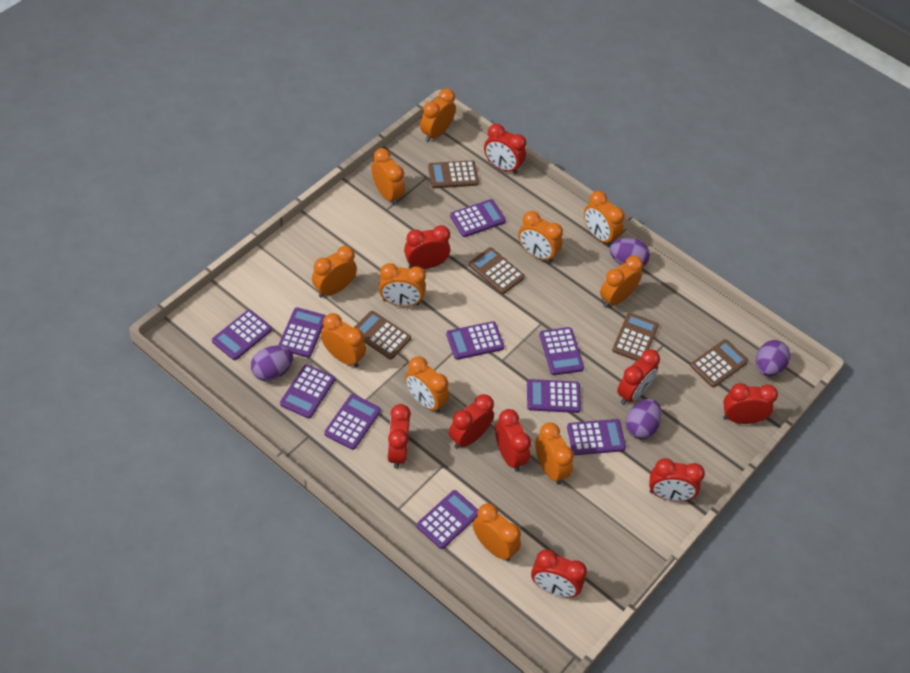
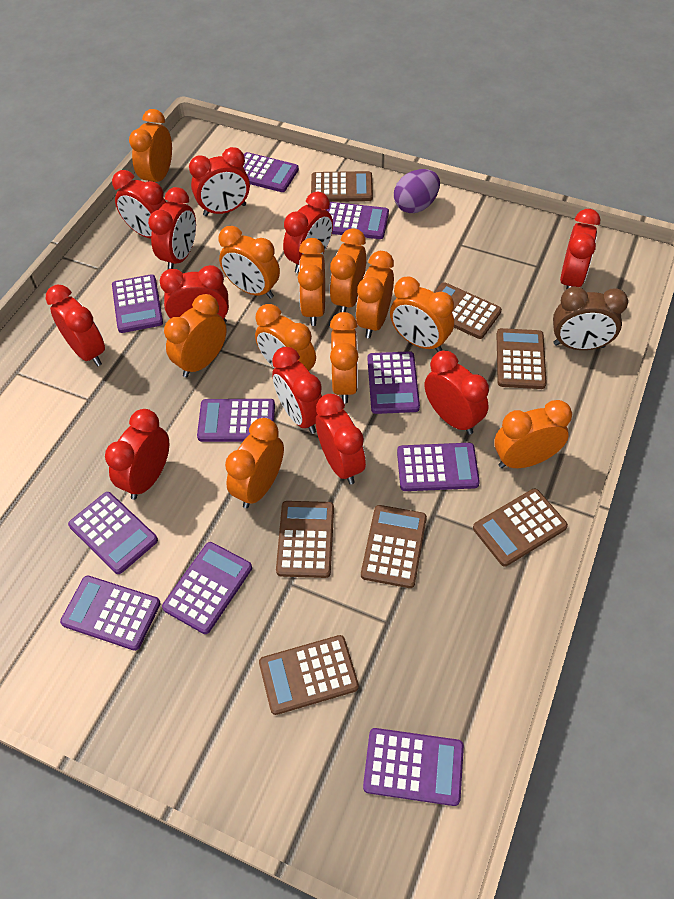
brown calculator: [354,311,411,359] [428,160,479,188] [469,247,525,294] [612,313,659,361] [690,339,748,387] = 5 -> [259,635,359,715] [276,501,334,578] [311,171,373,202] [361,505,427,588] [434,282,502,339] [473,488,568,566] [497,328,547,389] = 7
brown clock: none = 0 -> [553,286,628,350] = 1
purple egg: [251,346,293,381] [610,238,650,267] [626,399,662,439] [756,340,790,377] = 4 -> [394,169,440,213] = 1
red clock: [387,404,411,469] [404,225,450,269] [449,394,494,449] [484,124,526,174] [495,409,531,472] [531,549,587,597] [617,349,660,405] [649,458,705,501] [723,383,778,424] = 9 -> [46,285,105,366] [105,409,169,500] [112,170,166,239] [148,187,196,269] [160,265,229,323] [189,147,250,216] [272,347,322,434] [283,191,333,273] [316,394,366,484] [425,351,489,435] [560,209,600,289] = 11

